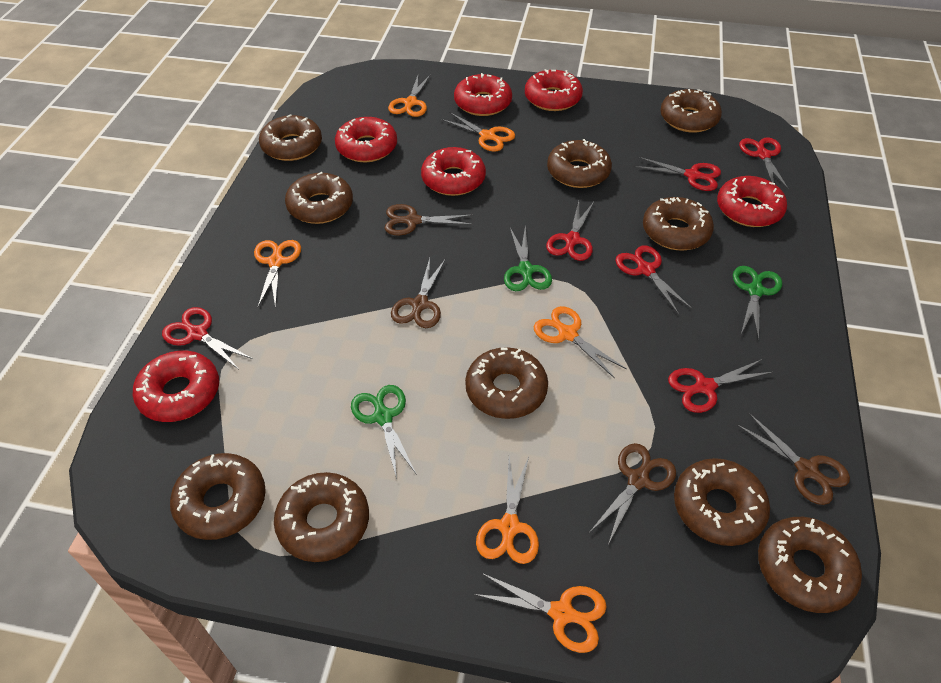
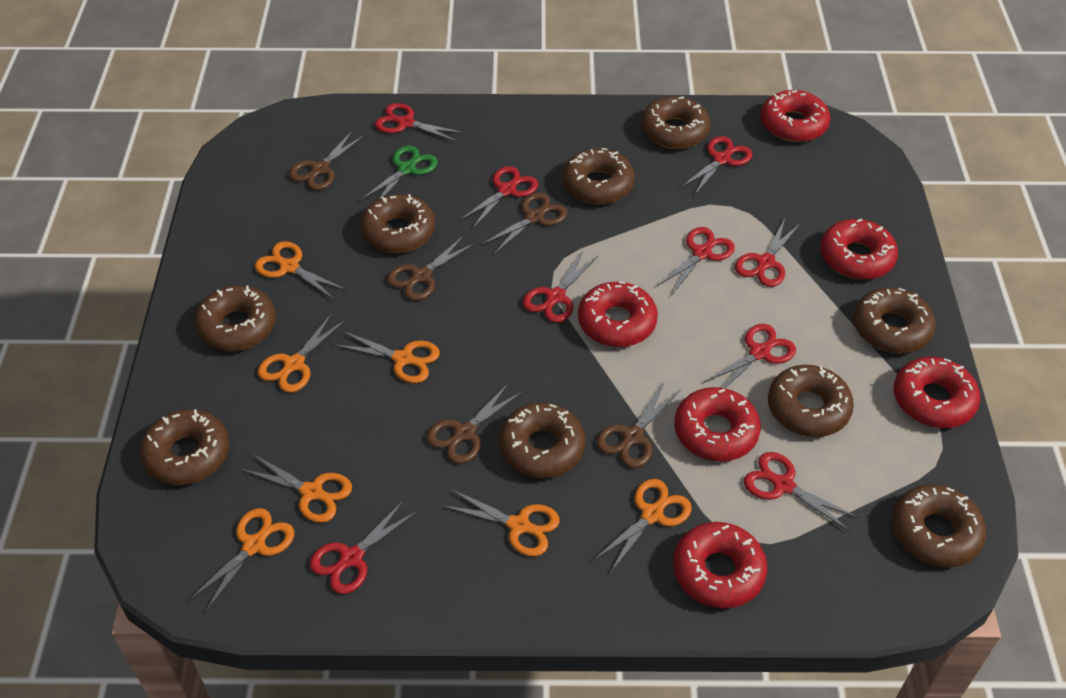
brown donut: [170,453,266,540] [259,114,322,161] [274,472,369,562] [285,172,353,224] [465,347,548,419] [547,139,612,188] [643,197,714,250] [660,89,722,133] [674,458,770,546] [758,517,862,613] = 10 -> [140,409,229,485] [194,285,276,351] [360,194,435,253] [499,403,585,478] [563,148,635,204] [641,96,711,149] [768,365,854,437] [853,288,936,354] [892,485,986,567] = 9
brown scissors: [384,204,473,236] [391,258,446,328] [589,443,676,543] [736,413,850,505] = 4 -> [289,130,365,190] [387,235,476,301] [427,382,523,464] [481,193,567,254] [597,383,681,468] = 5
green scissors: [351,385,417,479] [504,226,552,291] [733,266,782,340] = 3 -> [360,146,438,201] = 1
orange scissors: [254,240,301,308] [388,74,431,117] [441,112,515,152] [473,573,607,653] [476,457,539,564] [534,306,627,378] = 6 -> [189,508,294,612] [240,454,352,523] [255,241,347,300] [258,313,346,393] [334,331,440,383] [442,489,560,556] [594,479,692,573] = 7
red scissors: [162,307,253,370] [546,201,594,261] [615,246,692,314] [635,157,721,191] [668,359,773,413] [739,137,789,190] = 6 -> [310,500,418,594] [375,103,464,142] [459,166,538,229] [523,251,598,323] [657,227,735,296] [680,136,753,196] [703,324,796,388] [735,219,801,287] [744,452,860,531] = 9

